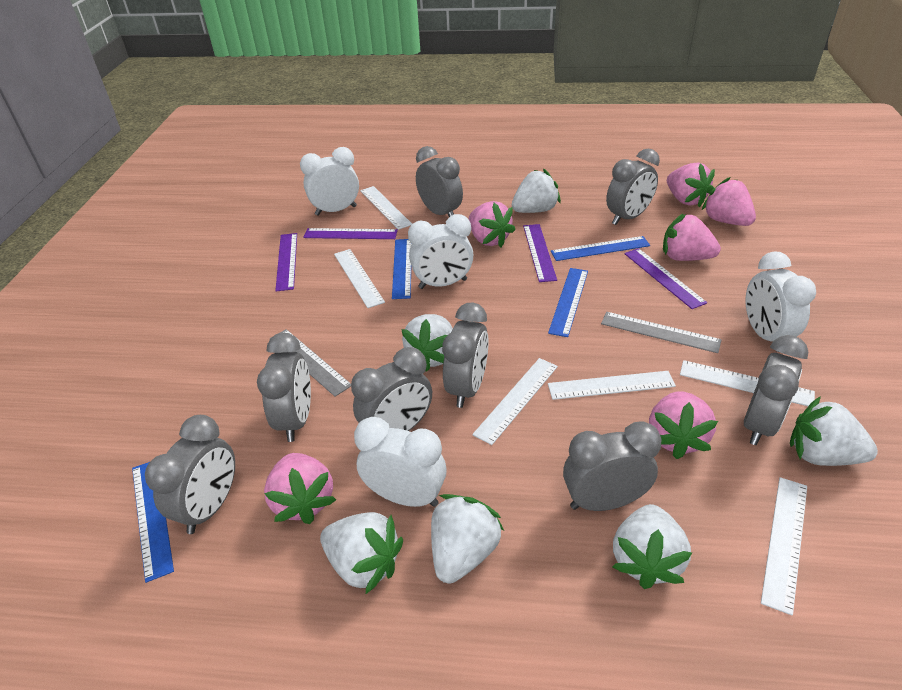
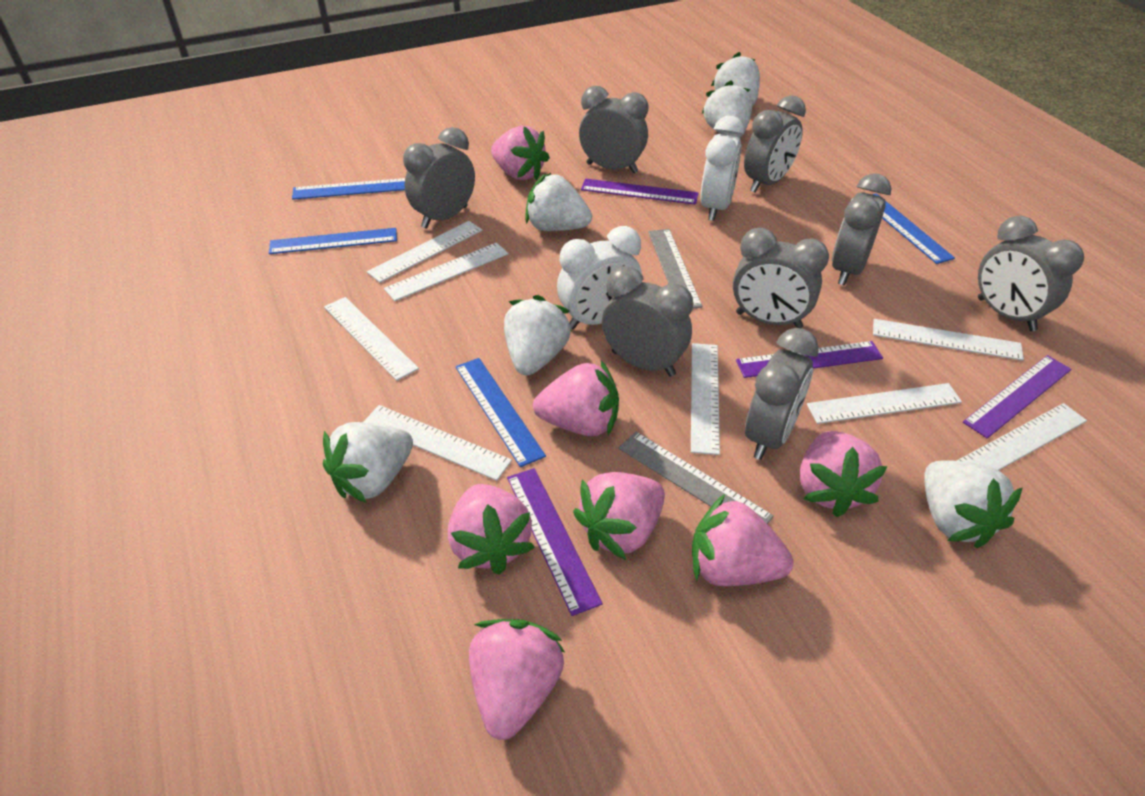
pink strawberry: [264,453,336,524] [469,201,516,247] [649,391,718,459] [663,213,721,261] [667,162,715,207] [702,177,756,226] = 6 -> [448,484,535,575] [469,619,565,740] [491,126,550,181] [533,360,619,436] [573,472,665,560] [692,494,793,586] [800,431,888,517] = 7
white clock: [300,147,359,216] [354,417,447,507] [408,214,474,289] [746,252,816,352] = 4 -> [557,226,642,330] [700,116,744,221] = 2
white ruler: [334,249,385,308] [360,186,412,230] [472,358,558,445] [548,371,676,400] [680,360,815,406] [761,477,807,615] = 6 -> [324,297,419,381] [363,405,512,481] [367,221,482,283] [384,243,508,301] [691,343,720,455] [807,383,962,424] [873,319,1024,361] [957,403,1087,470] = 8

